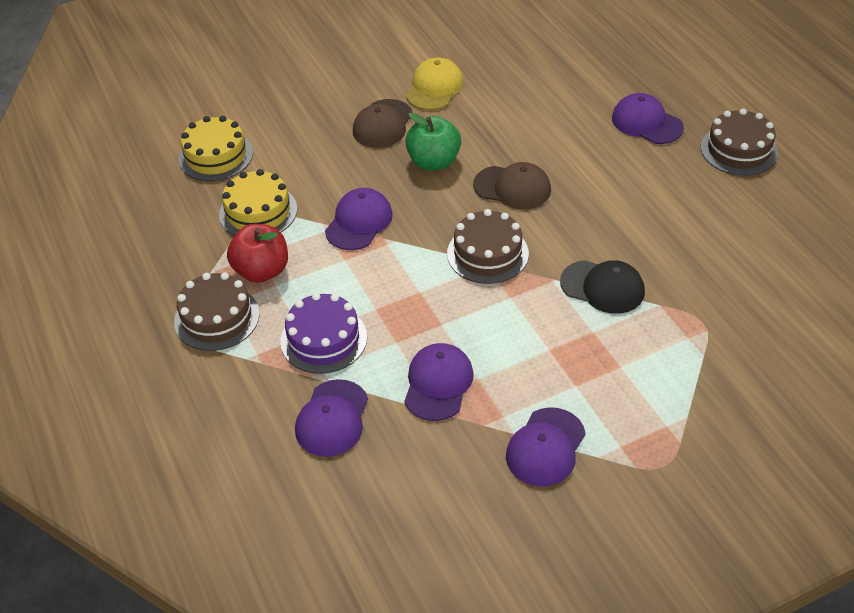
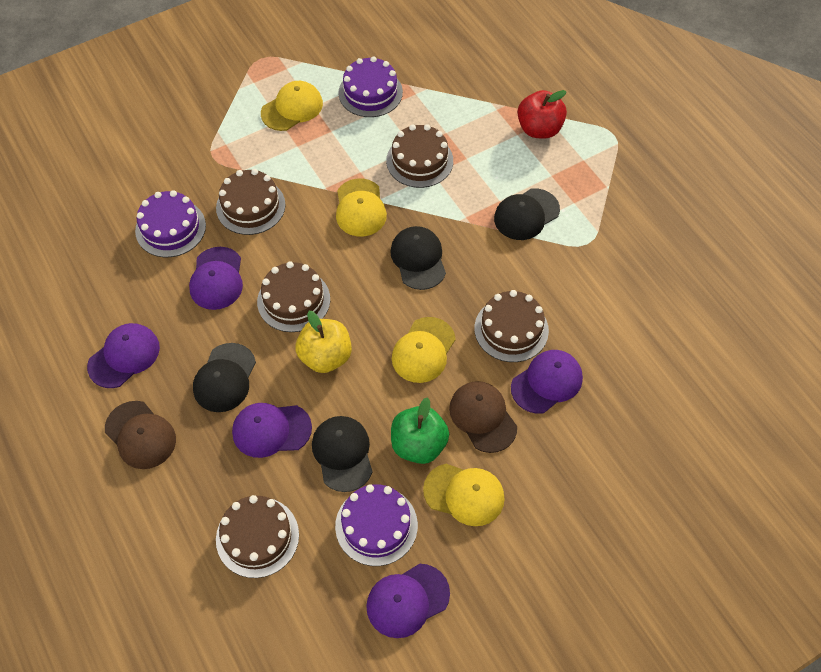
black cap: [560,260,645,314] = 1 -> [193,343,256,412] [312,416,372,492] [390,226,446,290] [494,188,560,240] = 4
brown cake: [174,272,260,351] [447,209,529,284] [701,108,778,176] = 3 -> [216,169,285,235] [216,495,299,578] [257,261,330,332] [386,124,453,188] [474,290,549,362] = 5
purple cake: [280,293,367,374] = 1 -> [135,190,206,257] [335,484,418,566] [338,56,403,117] = 3
yellow apple: none = 0 -> [295,311,352,373] = 1
yellow cake: [179,116,253,181] [219,169,297,236] = 2 -> none = 0
yellow cap: [406,58,464,110] = 1 -> [261,81,323,131] [336,178,387,236] [392,317,456,383] [423,464,505,526] = 4

